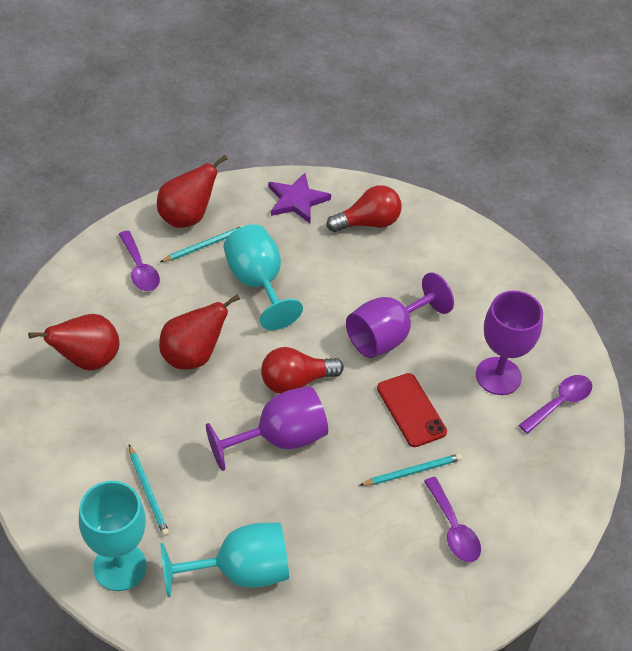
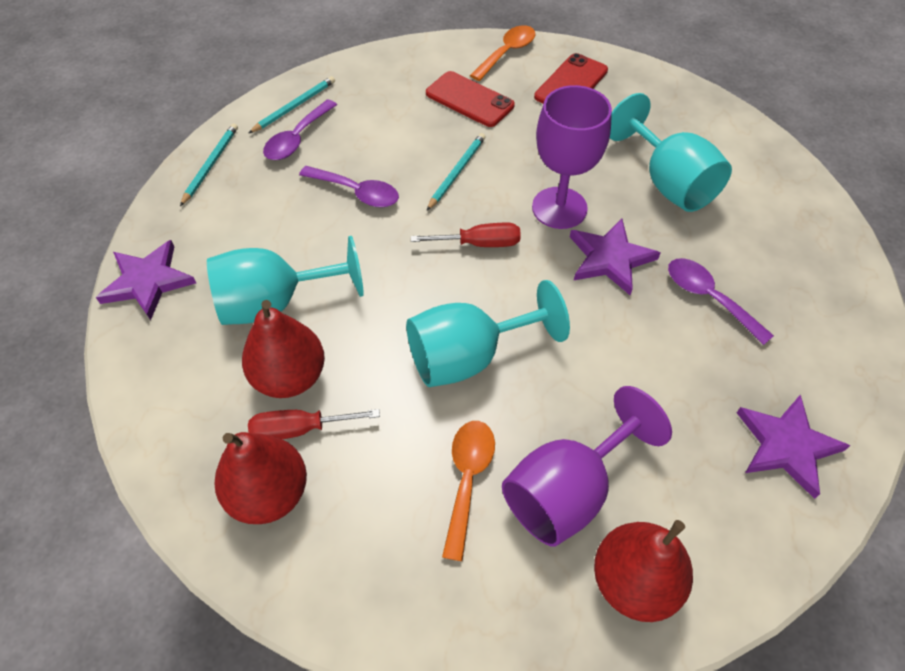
orange spoon: none = 0 -> [442,421,495,561] [470,25,535,81] = 2
purple goblet: [206,386,328,471] [346,272,454,358] [476,291,543,395] = 3 -> [502,386,672,547] [532,85,612,229] = 2
purple star: [268,173,331,223] = 1 -> [96,240,196,320] [570,219,660,295] [737,394,851,499] = 3
red light bulb: [261,347,344,394] [326,185,402,232] = 2 -> none = 0
red phone: [377,373,447,447] = 1 -> [426,71,515,127] [534,53,608,103] = 2
red screwdriver: none = 0 -> [248,409,380,439] [411,223,521,247] = 2

